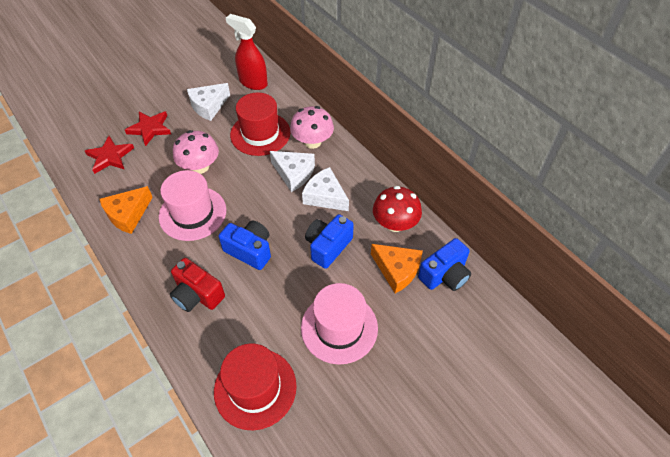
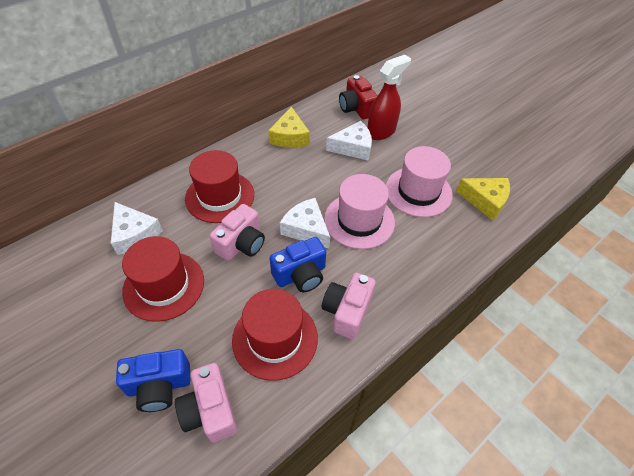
blue camera: [219,221,271,270] [305,214,354,269] [418,238,471,291] = 3 -> [116,349,191,412] [270,237,326,292] = 2
orange cheese: [100,186,153,234] [371,244,423,293] = 2 -> none = 0
pink camera: none = 0 -> [175,363,237,443] [210,204,265,261] [322,273,376,339] = 3
pink mushroom: [173,130,219,174] [290,106,334,149] = 2 -> none = 0
red hat: [214,343,297,430] [230,93,290,156] = 2 -> [122,236,204,322] [185,150,254,223] [232,289,318,381] = 3
red mushroom: [373,186,422,232] = 1 -> none = 0
red star: [85,136,134,174] [125,111,171,146] = 2 -> none = 0
yellow cheese: none = 0 -> [268,106,310,148] [456,178,510,221] = 2

